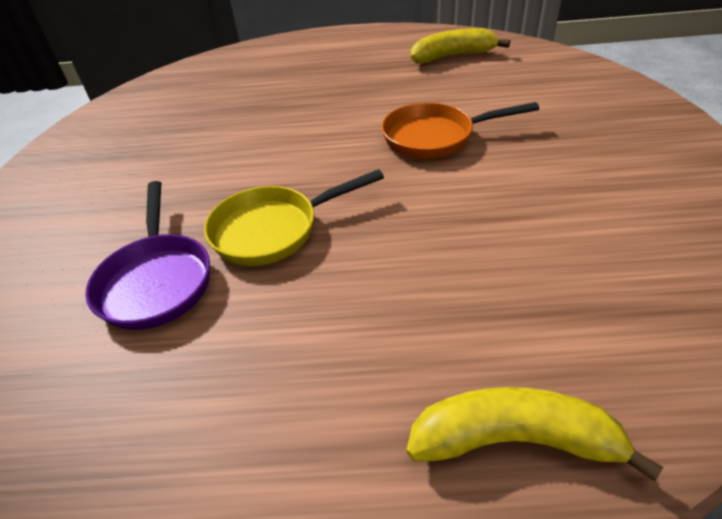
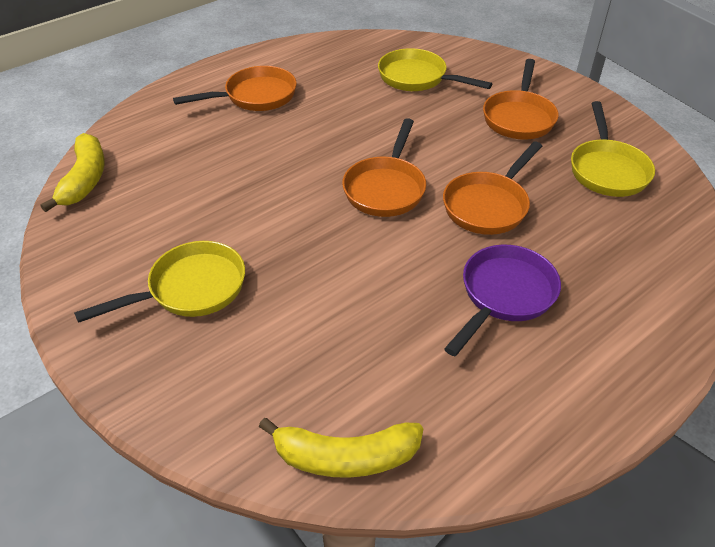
orange pan: [381,102,539,159] = 1 -> [173,66,297,111] [342,118,426,217] [443,141,542,235] [483,59,559,139] = 4
yellow pan: [204,169,384,266] = 1 -> [74,241,245,323] [378,48,492,91] [571,101,655,197] = 3

